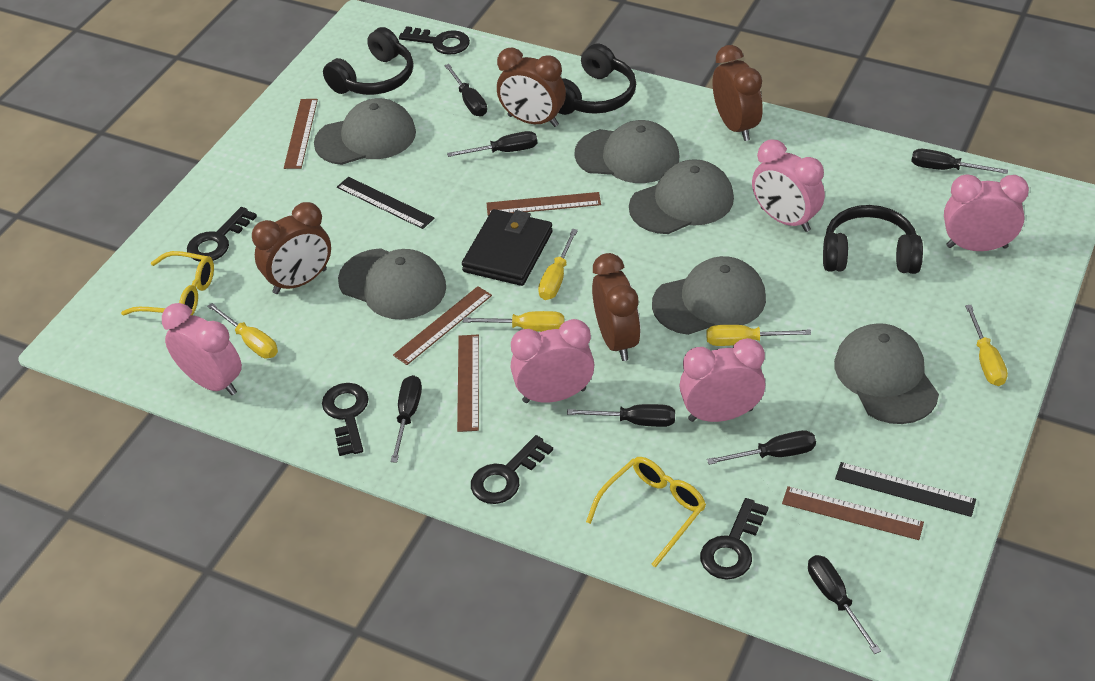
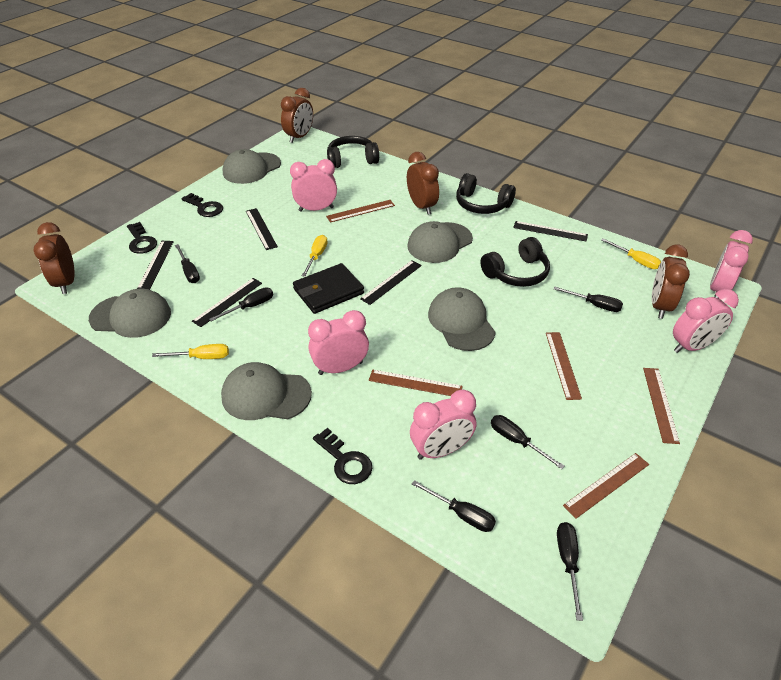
black key: [187,207,257,262] [322,383,369,456] [399,26,470,55] [471,435,553,504] [700,498,768,580] = 5 -> [127,222,157,254] [181,193,223,217] [313,428,372,484] = 3
black ruler: [337,177,434,229] [835,462,976,517] = 2 -> [137,241,174,290] [192,278,262,327] [246,208,278,250] [360,260,422,305] [513,221,588,242] = 5
black screwdriver: [391,375,422,463] [444,64,487,116] [447,131,537,157] [567,404,675,427] [707,430,816,465] [808,555,881,654] [911,149,1008,174] = 7 -> [175,244,200,283] [209,287,273,321] [412,480,496,532] [491,415,564,469] [554,287,623,312] [557,522,583,621] = 6
grey cap: [314,98,416,165] [338,248,446,320] [574,120,679,183] [629,159,734,234] [652,256,766,335] [834,323,939,424] = 6 -> [89,289,171,338] [221,362,312,420] [223,149,281,184] [407,221,473,263] [428,287,496,351] = 5
yellow glasses: [121,251,214,315] [586,457,706,568] = 2 -> none = 0
yellow screwdriver: [207,303,278,358] [463,311,564,332] [538,229,578,300] [706,325,811,346] [965,305,1008,386] = 5 -> [152,344,229,359] [302,235,328,277] [601,238,661,269] = 3

